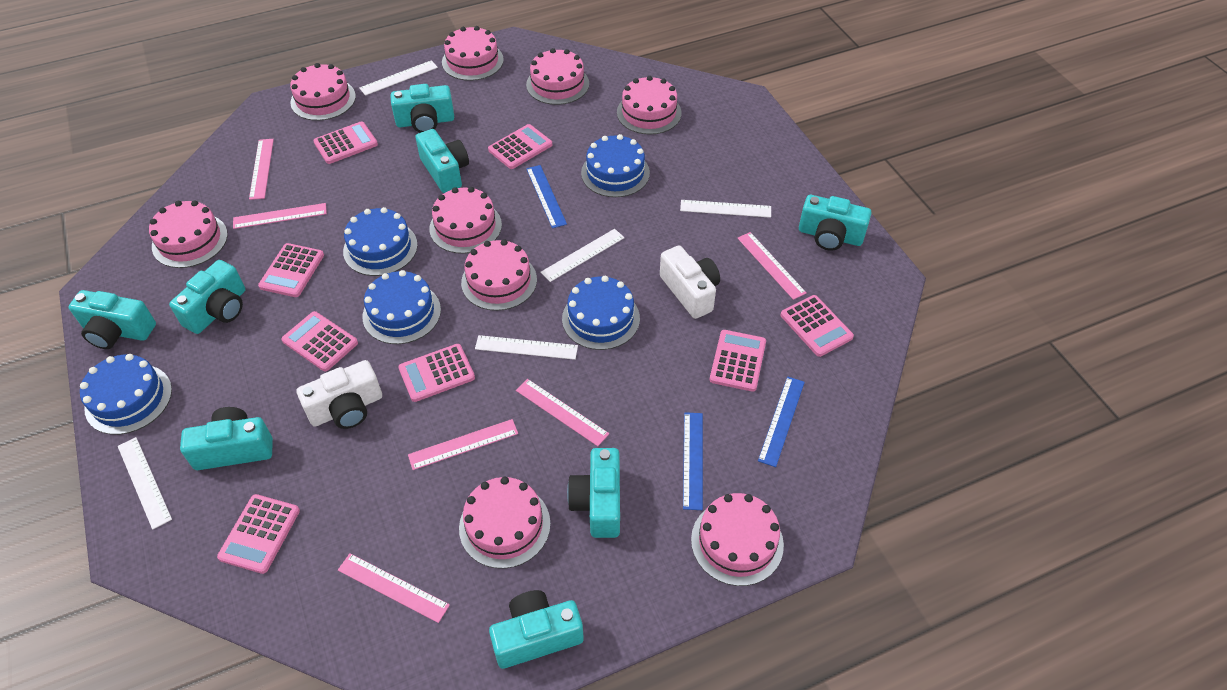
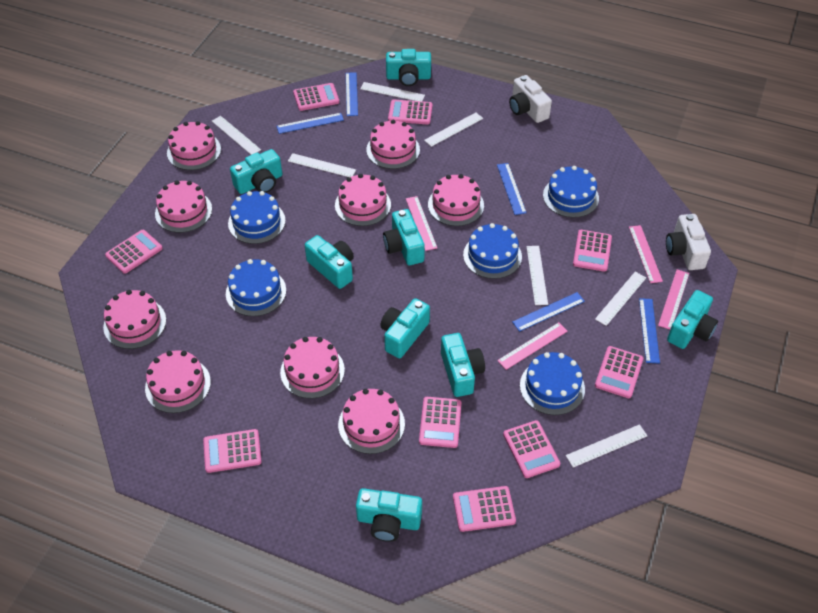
blue ruler: [526,165,567,228] [683,412,703,510] [758,376,805,467] = 3 -> [276,113,344,134] [346,72,358,116] [497,163,526,215] [512,292,585,332] [639,298,660,364] = 5
pink calculator: [217,494,300,574] [258,243,324,297] [281,311,358,371] [313,122,378,164] [398,344,475,402] [488,124,552,169] [710,330,766,392] [780,295,854,357] = 8 -> [105,230,163,274] [203,429,262,473] [293,83,339,111] [388,99,433,124] [419,397,462,448] [453,486,516,532] [503,420,560,478] [573,230,612,272] [595,346,643,398] = 9
pink ruler: [233,203,327,229] [249,139,274,200] [338,553,450,623] [408,419,518,470] [516,379,609,446] [737,232,806,300] = 6 -> [406,196,437,251] [497,322,568,370] [629,225,663,283] [658,269,689,330] = 4
white ruler: [118,437,172,529] [360,60,438,96] [475,335,578,360] [540,229,624,282] [680,200,771,218] = 5 -> [212,116,261,155] [288,153,356,177] [360,82,425,101] [424,113,483,147] [526,246,548,305] [566,424,647,468] [595,272,646,326] = 7

